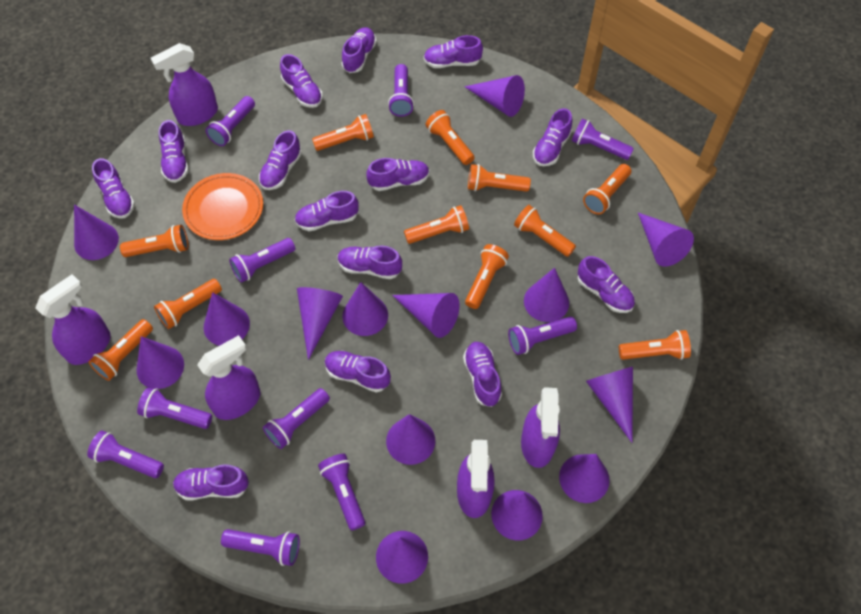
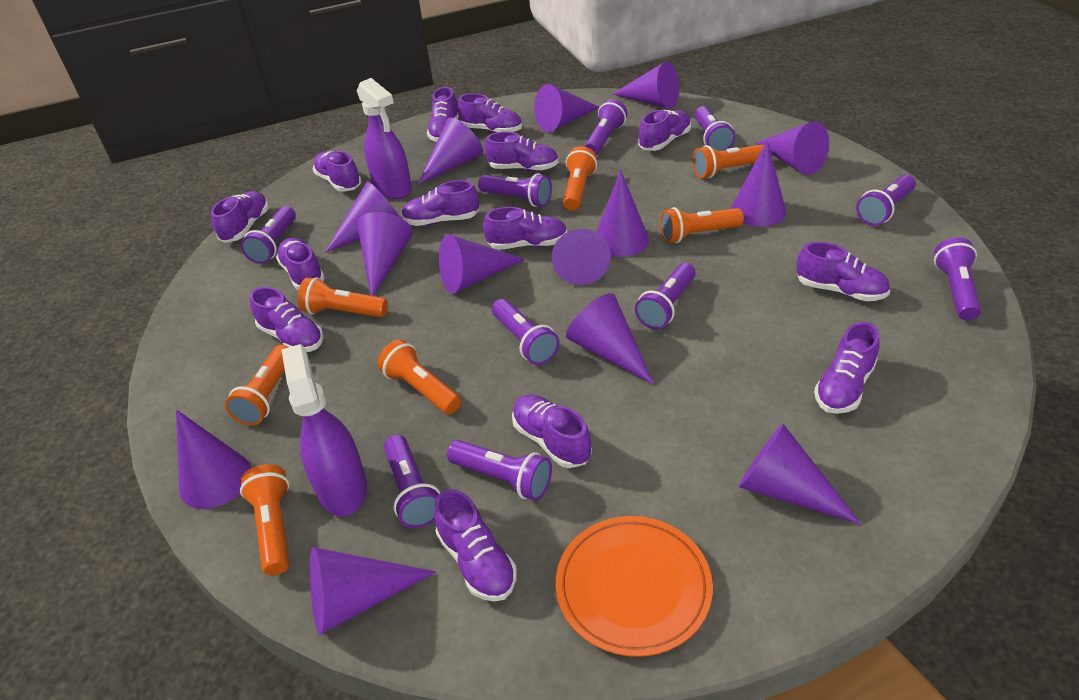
orange flashlight: [89,319,153,381] [120,225,188,257] [154,279,222,329] [312,114,374,151] [404,205,469,244] [425,110,475,165] [465,244,509,309] [468,164,531,192] [514,205,576,257] [583,164,631,215] [619,330,691,360] = 11 -> [225,345,288,425] [240,464,289,575] [298,277,388,317] [377,340,461,414] [563,146,597,211] [660,207,744,243] [693,145,764,178] = 7
purple spray bottle: [35,274,111,365] [151,43,218,126] [197,335,260,420] [457,440,495,518] [521,387,560,468] = 5 -> [281,344,367,516] [357,78,412,199] = 2

